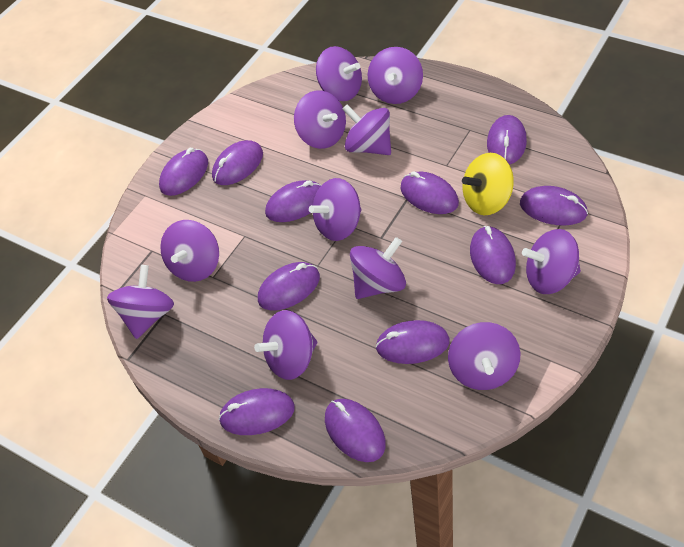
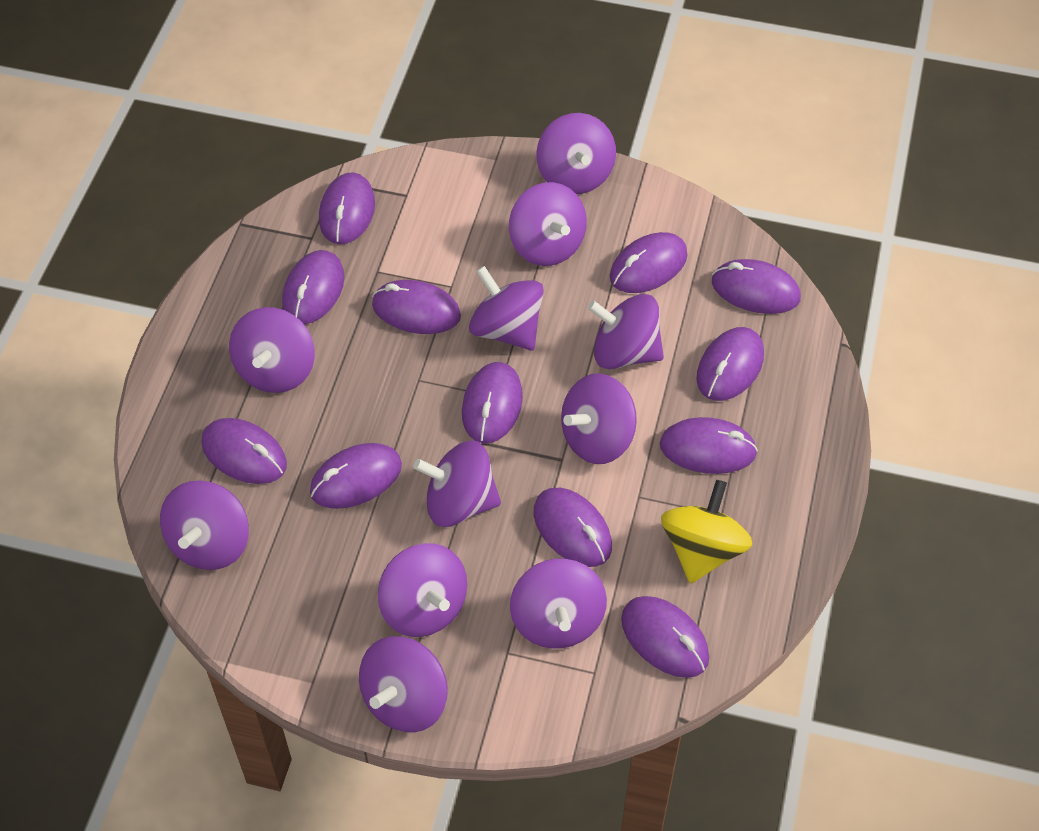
purple mouse: [159,148,208,196] [212,140,263,185] [218,388,295,435] [258,262,320,310] [265,180,322,222] [325,399,386,462] [375,320,450,364] [401,171,459,214] [470,226,516,284] [487,115,527,165] [520,186,588,226] = 11 -> [201,418,287,484] [282,250,345,324] [310,443,402,509] [319,172,375,244] [372,280,461,334] [462,362,523,443] [534,488,612,567] [610,232,688,293] [621,596,709,678] [660,417,758,474] [696,327,764,401] [712,259,801,314] = 12

